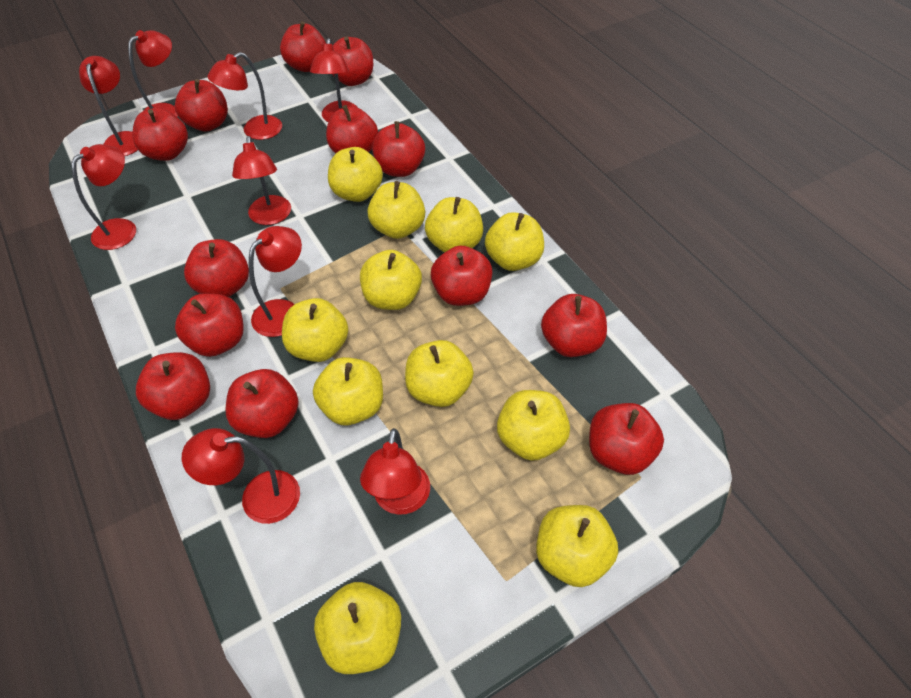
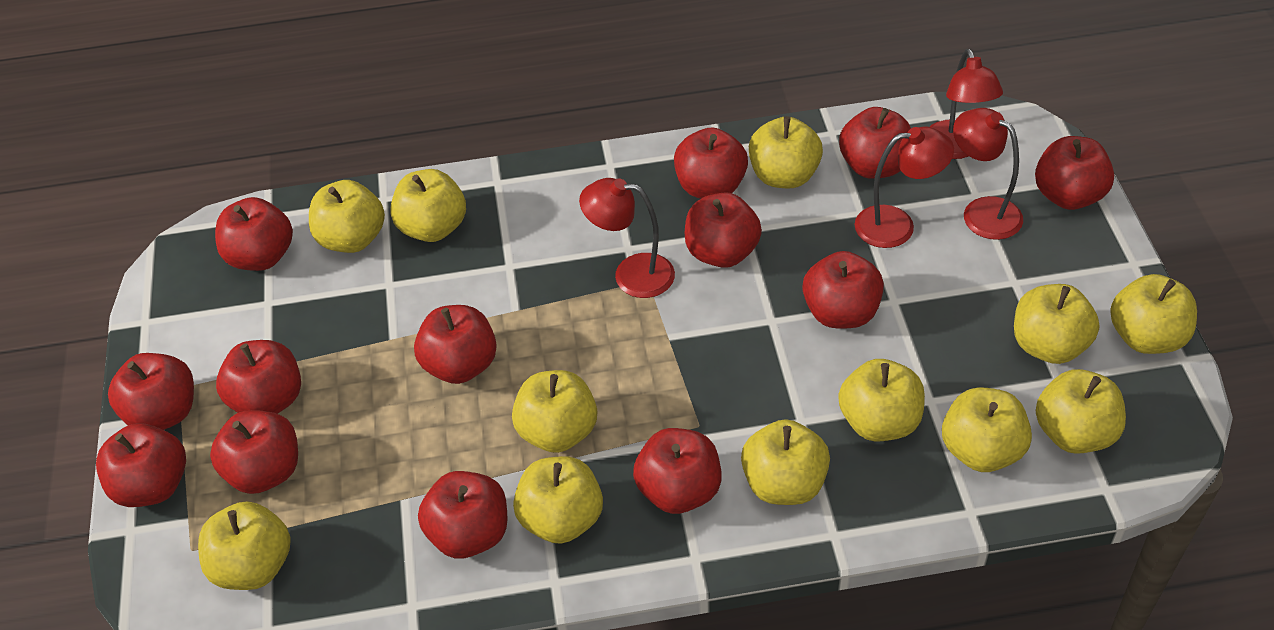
red lamp: [72,144,136,250] [79,56,138,156] [128,30,178,117] [182,428,300,524] [207,52,282,140] [232,136,291,225] [249,226,302,337] [310,38,358,122] [360,428,430,515] = 9 -> [579,178,675,298] [855,127,954,248] [930,49,1003,159] [953,108,1023,240] = 4
yellow apple: [282,298,348,362] [313,357,383,425] [314,582,401,674] [328,147,383,202] [360,250,422,310] [368,181,425,239] [405,340,474,407] [425,197,483,252] [485,212,544,271] [497,390,570,461] [536,505,618,587] = 11 -> [198,502,291,590] [309,180,385,253] [390,169,466,242] [512,370,597,453] [513,456,603,544] [741,419,830,505] [749,116,823,188] [838,359,925,441] [942,387,1032,472] [1014,284,1099,364] [1036,369,1126,454] [1110,274,1197,354] = 12

